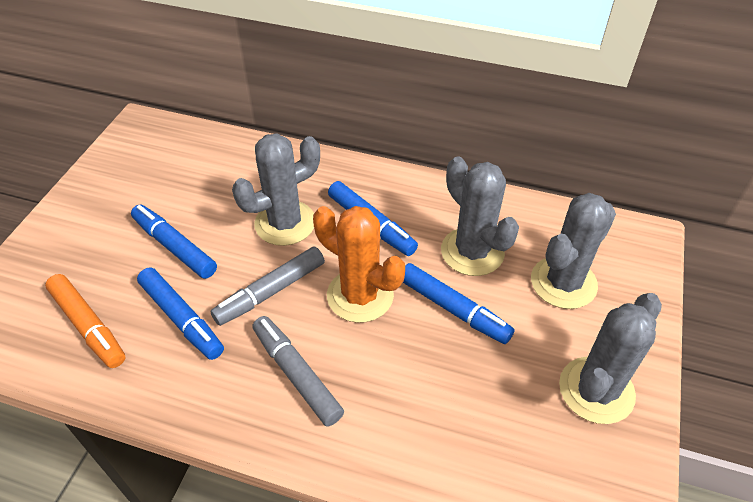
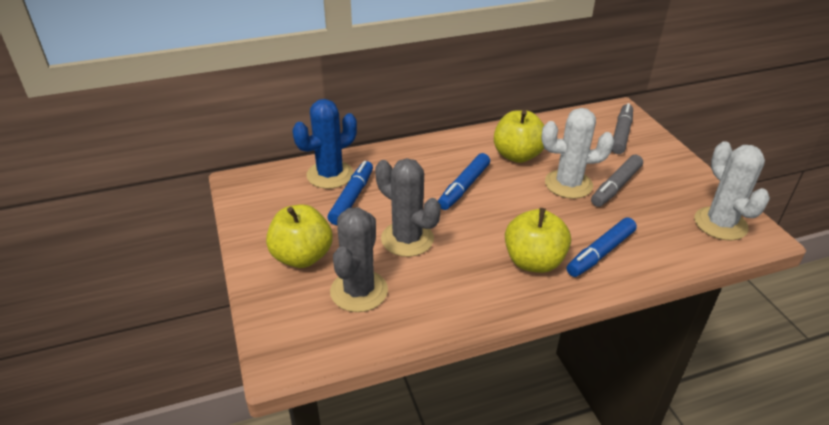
blue cactus: none = 0 -> [293,99,357,189] = 1
blue marker: [131,205,217,279] [137,267,224,360] [328,181,418,256] [403,263,515,344] = 4 -> [327,161,373,225] [438,153,490,210] [567,218,637,277] = 3
grey cactus: [232,133,320,246] [441,157,519,276] [531,193,616,309] [559,293,662,424] = 4 -> [330,207,388,312] [375,158,441,257] = 2
orange cactus: [313,206,405,323] = 1 -> none = 0
orange marker: [45,274,126,368] = 1 -> none = 0
white cactus: none = 0 -> [541,108,614,199] [694,141,770,241] = 2
yellow apple: none = 0 -> [266,204,333,268] [494,110,544,163] [505,208,571,273] = 3

